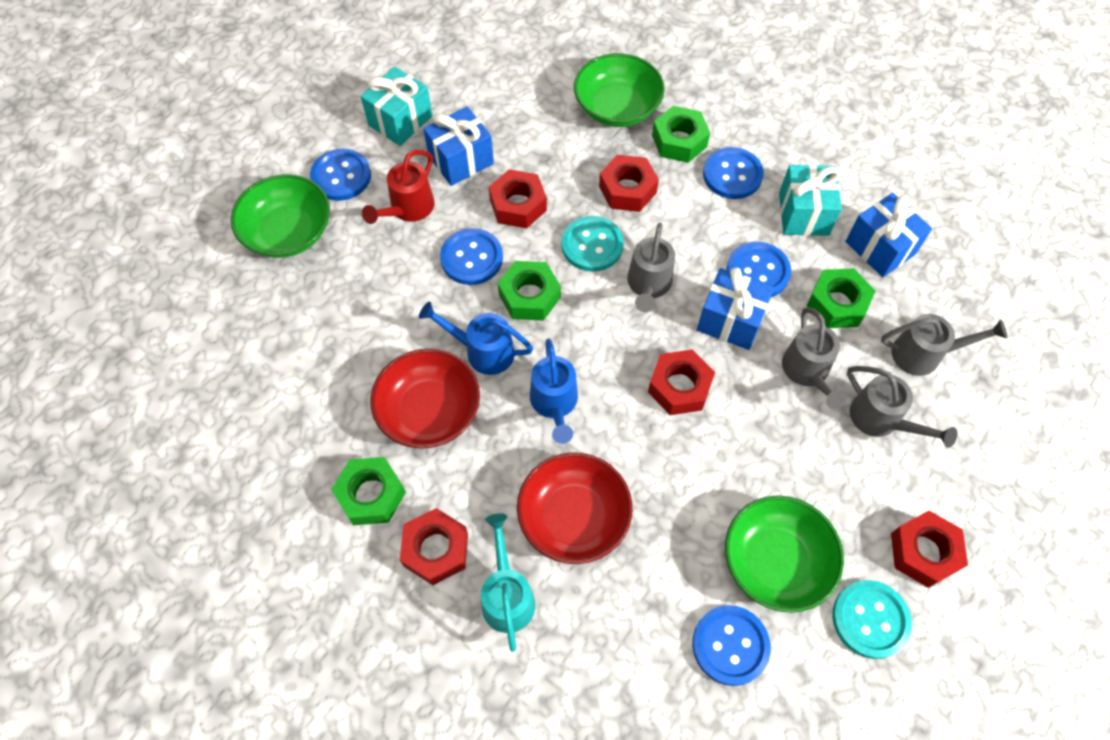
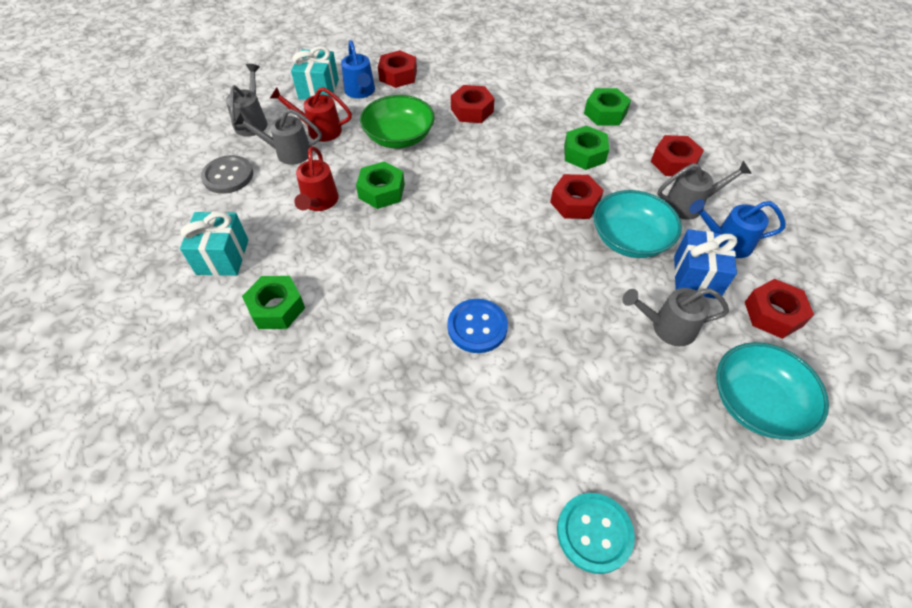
blue button: [310,149,371,201] [440,228,503,285] [692,605,771,686] [703,147,764,199] [727,242,791,297] = 5 -> [447,299,508,353] = 1
blue gift: [423,106,494,186] [697,267,774,350] [845,193,932,277] = 3 -> [674,229,737,299] = 1
green bowl: [231,174,330,258] [574,53,665,127] [725,495,844,613] = 3 -> [360,95,434,148] = 1
grey button: none = 0 -> [201,155,253,194] = 1
red bowl: [370,349,480,449] [517,452,632,564] = 2 -> none = 0
red watering can: [362,150,435,224] = 1 -> [270,87,352,142] [294,146,339,211] = 2
turquoise bowl: none = 0 -> [594,190,682,258] [717,342,829,440] = 2
turquoise button: [561,216,624,272] [832,580,912,659] = 2 -> [557,493,635,574] = 1
turquoise watering can: [481,513,535,652] = 1 -> none = 0

